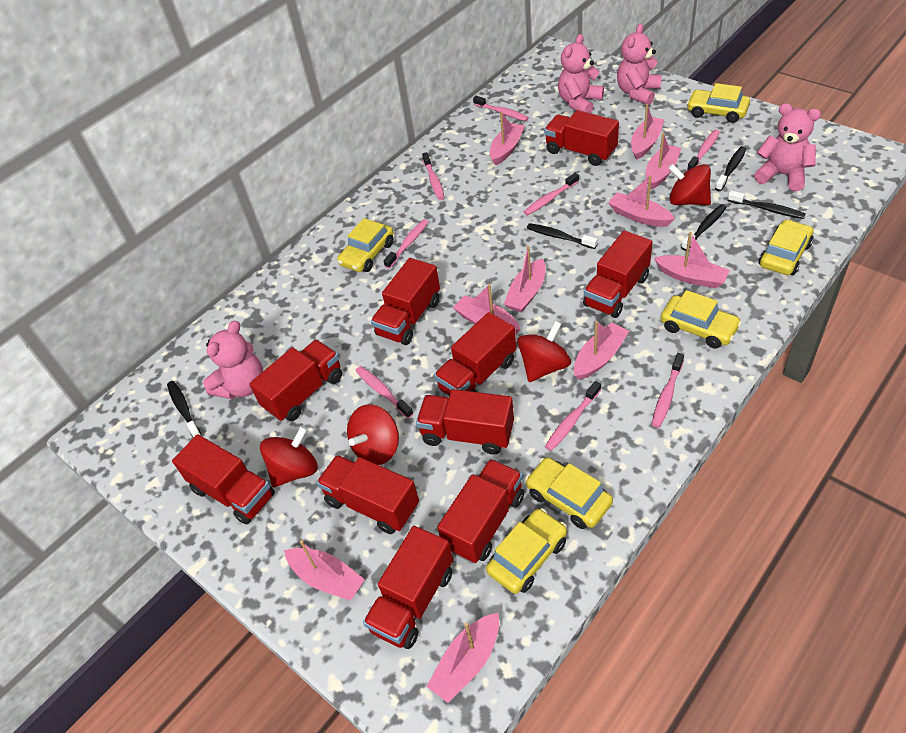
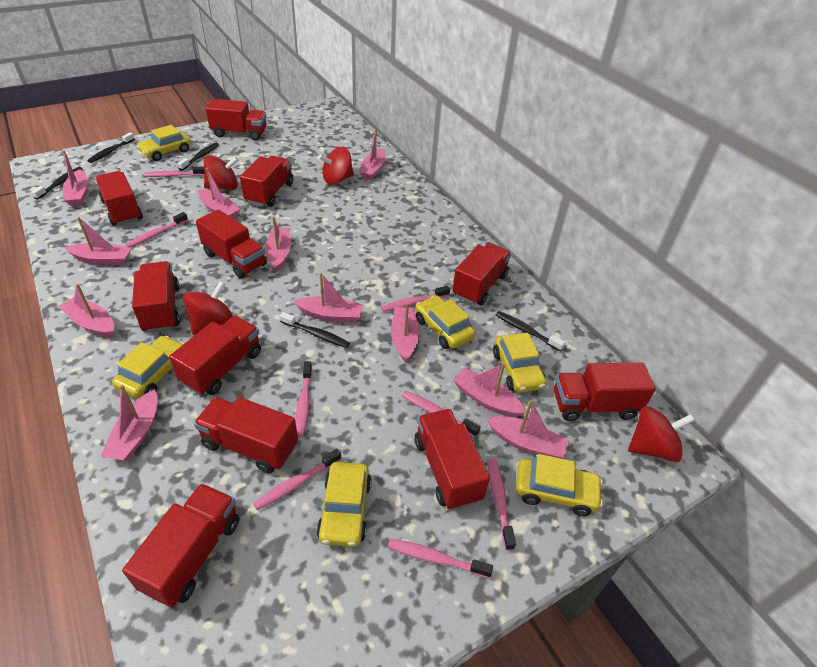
pink boat: [284,540,365,601] [427,613,499,703] [453,284,520,335] [490,111,525,166] [504,246,546,313] [574,321,629,380] [608,175,675,227] [631,104,664,160] [646,133,681,190] [654,232,730,288] = 10 -> [59,284,114,338] [62,150,88,206] [65,217,132,265] [101,385,158,461] [198,168,240,219] [265,216,291,271] [294,273,363,323] [359,129,386,180] [391,303,420,363] [453,363,526,417] [486,400,569,458] = 11
pink teddy bear: [203,320,263,399] [558,34,604,113] [617,24,662,105] [754,103,821,191] = 4 -> none = 0
red truck: [172,434,275,525] [250,340,342,421] [317,455,419,534] [363,526,453,649] [371,258,440,345] [416,389,514,455] [434,312,516,396] [437,459,524,563] [544,110,619,166] [583,231,653,318] = 10 -> [96,171,143,226] [122,483,240,607] [132,261,180,333] [169,316,261,395] [194,397,298,473] [196,209,267,278] [206,99,267,140] [240,156,294,207] [415,409,490,510] [452,243,511,305] [554,363,656,421] = 11

